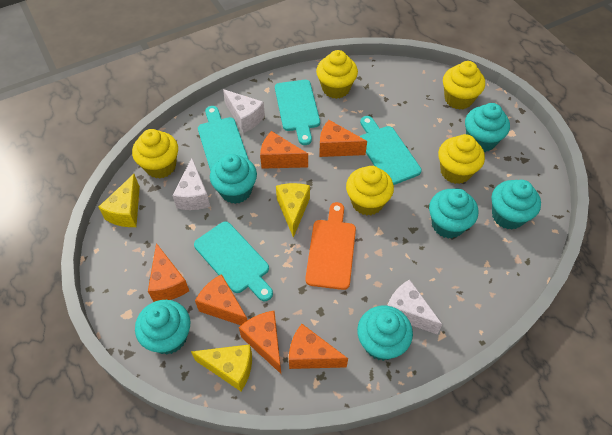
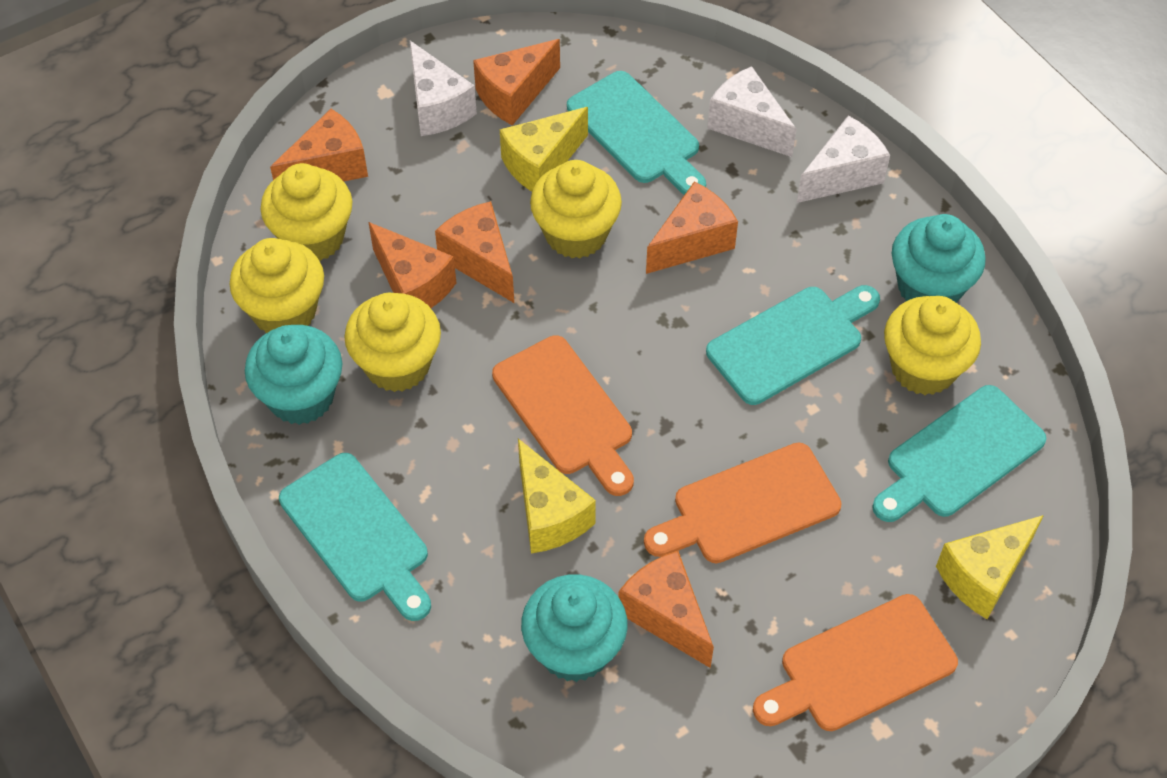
orange cutting board: [305,202,356,290] = 1 -> [492,335,634,496] [644,443,842,563] [753,594,958,731] = 3
turquoise cupcake: [135,300,190,355] [210,154,257,204] [357,306,413,361] [429,189,478,238] [465,103,510,152] [492,180,541,230] = 6 -> [245,325,342,425] [521,574,628,682] [892,214,986,303] = 3

